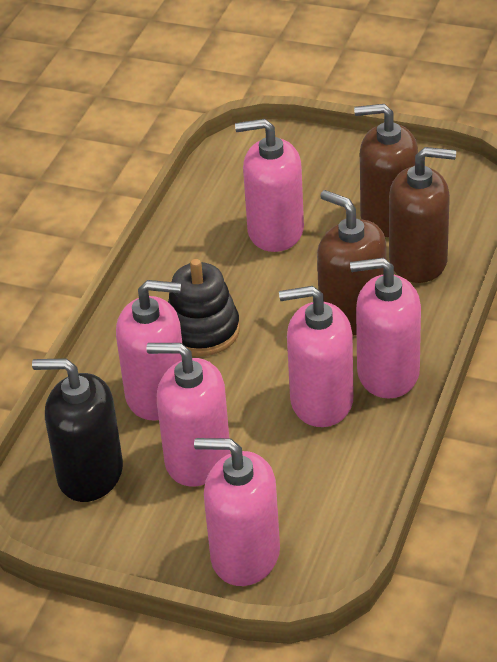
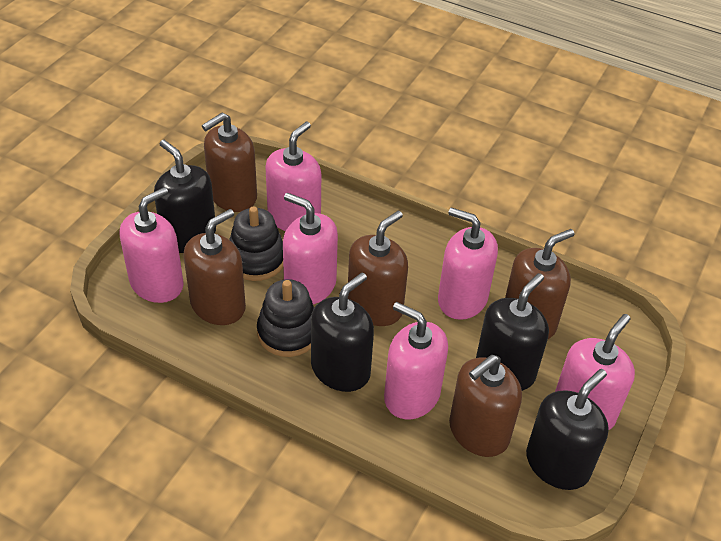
black soap dispenser: [32,358,123,502] = 1 -> [154,140,216,253] [311,273,374,392] [476,273,549,391] [526,369,609,490] = 4
black stacking toy: [168,259,240,356] = 1 -> [229,206,283,281] [257,279,314,357] = 2
brown soap dispenser: [317,190,386,336] [354,104,418,237] [389,147,456,283] = 3 -> [184,209,246,325] [202,113,257,212] [348,211,408,326] [449,355,522,457] [505,229,574,339] = 5

